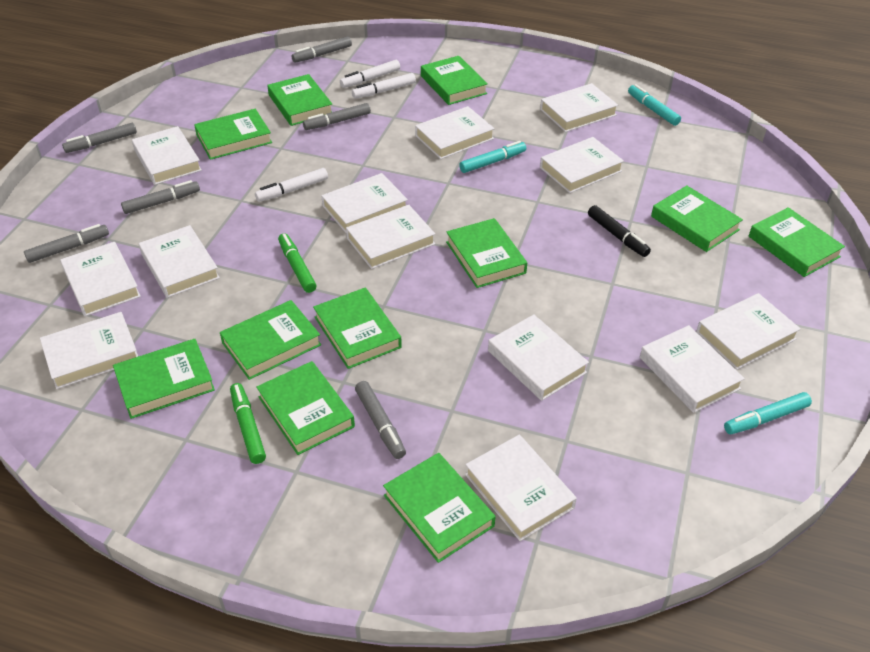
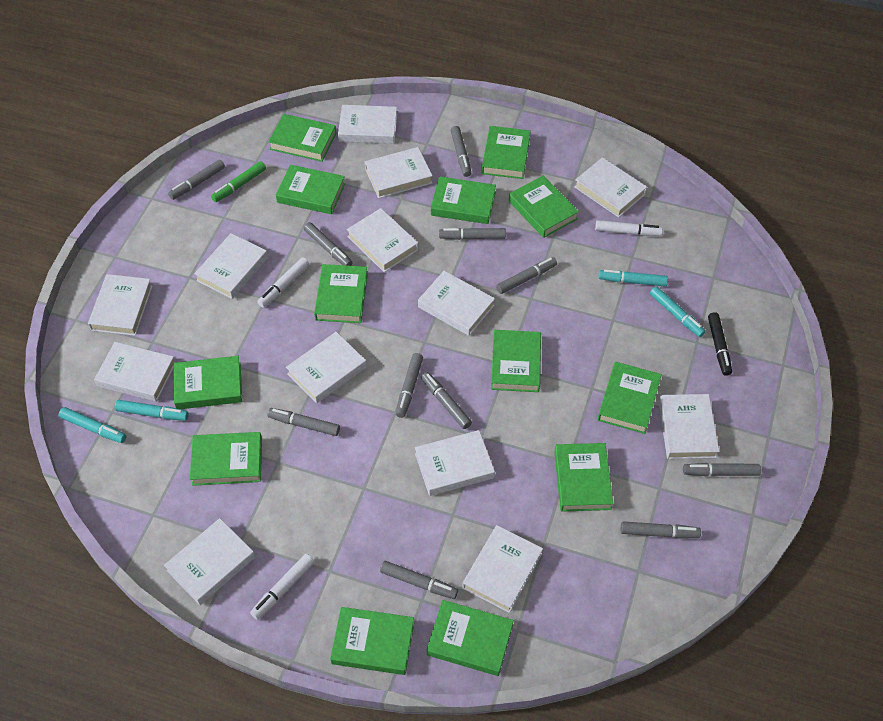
green book: [113,339,215,419] [194,109,272,160] [220,300,321,380] [256,361,355,455] [267,74,332,126] [313,287,402,369] [383,453,496,563] [421,56,488,105] [446,218,527,288] [651,185,743,252] [749,207,845,277] = 11 -> [174,356,242,409] [190,432,262,486] [269,114,336,162] [276,165,345,214] [314,264,368,323] [330,607,414,675] [427,600,514,676] [431,176,496,224] [482,126,531,179] [491,330,541,392] [509,176,579,238] [554,443,613,512] [598,362,662,434] = 13
green marker: [230,383,266,464] [278,233,316,293] = 2 -> [211,161,266,202] = 1
grey marker: [24,224,109,263] [62,123,137,153] [121,180,200,214] [292,36,352,63] [303,103,371,130] [355,381,406,459] = 6 -> [168,160,225,200] [267,408,340,436] [304,222,352,266] [380,561,458,599] [396,353,423,418] [421,372,472,429] [439,228,506,240] [451,126,471,177] [496,257,557,294] [621,521,701,538] [683,463,761,476] = 11
turquoise marker: [459,141,526,173] [628,84,681,126] [724,392,812,434] = 3 -> [59,407,127,443] [115,400,189,421] [598,270,668,287] [650,286,706,337] = 4

